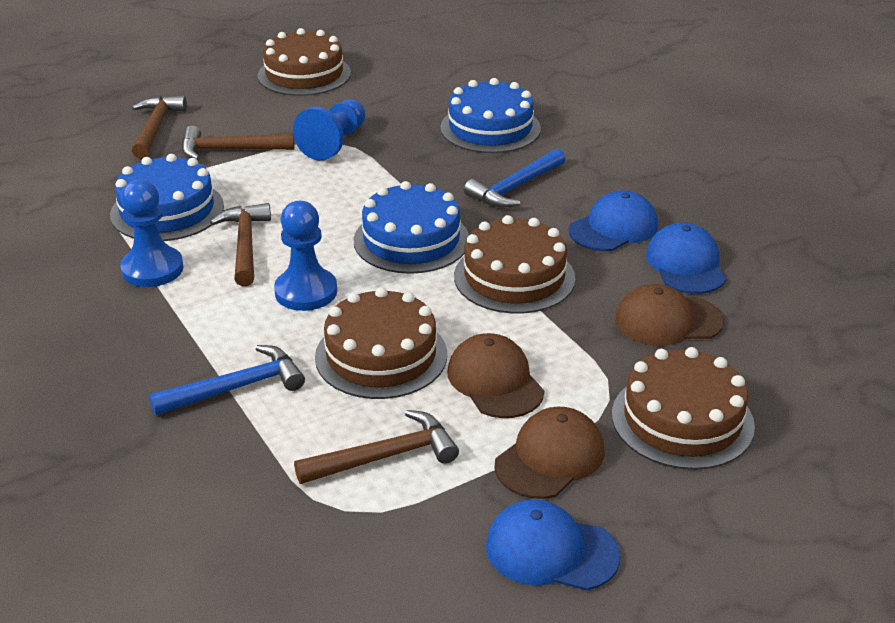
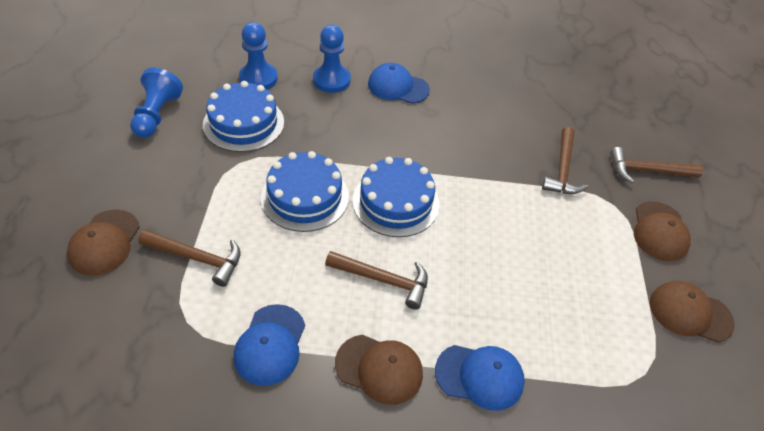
blue hammer: [149,345,305,415] [464,148,566,208] = 2 -> none = 0
brown cake: [258,28,351,96] [315,287,447,399] [454,215,575,314] [612,347,755,470] = 4 -> none = 0
brown cap: [447,333,544,418] [494,407,605,499] [615,284,724,346] = 3 -> [67,210,140,276] [335,335,423,405] [634,201,690,262] [650,281,735,342] = 4

